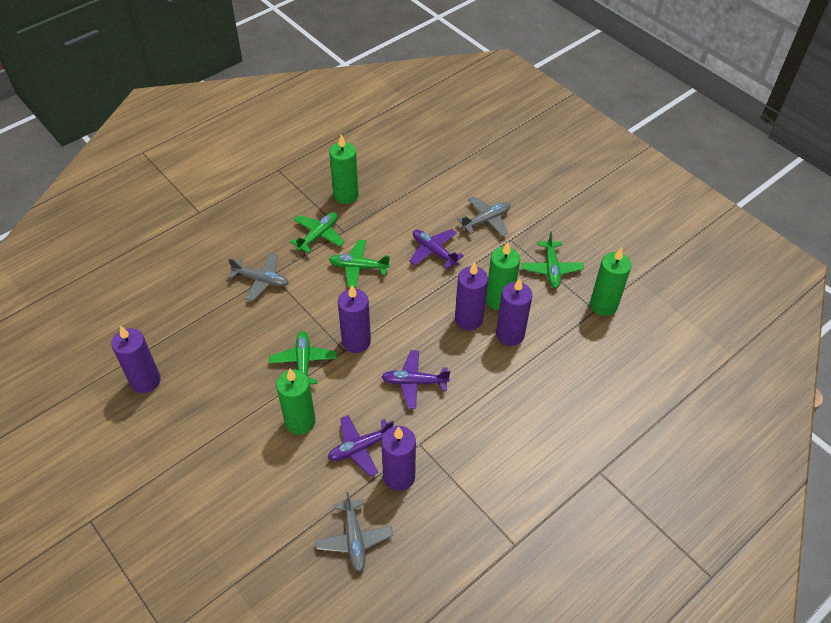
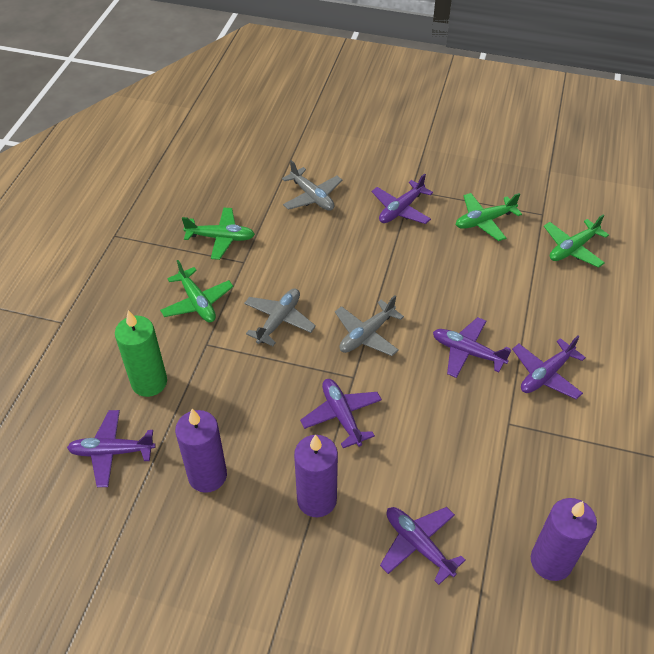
green candle: [276,368,316,435] [329,135,359,204] [486,242,520,310] [590,247,631,316] = 4 -> [115,310,167,397] = 1
purple candle: [111,326,161,393] [338,285,371,353] [381,426,416,491] [455,262,488,330] [496,278,532,346] = 5 -> [175,409,227,493] [294,435,338,517] [531,498,597,581] = 3
purple plane: [328,415,394,476] [382,350,450,409] [409,229,464,269] = 3 -> [67,410,156,487] [300,379,382,448] [372,173,433,224] [380,507,465,585] [433,317,511,378] [512,336,586,399] = 6

